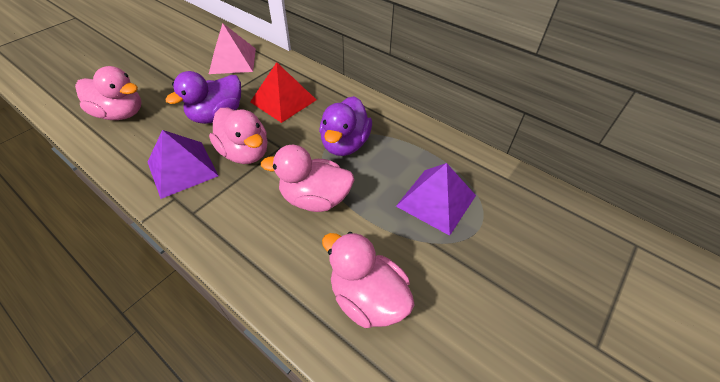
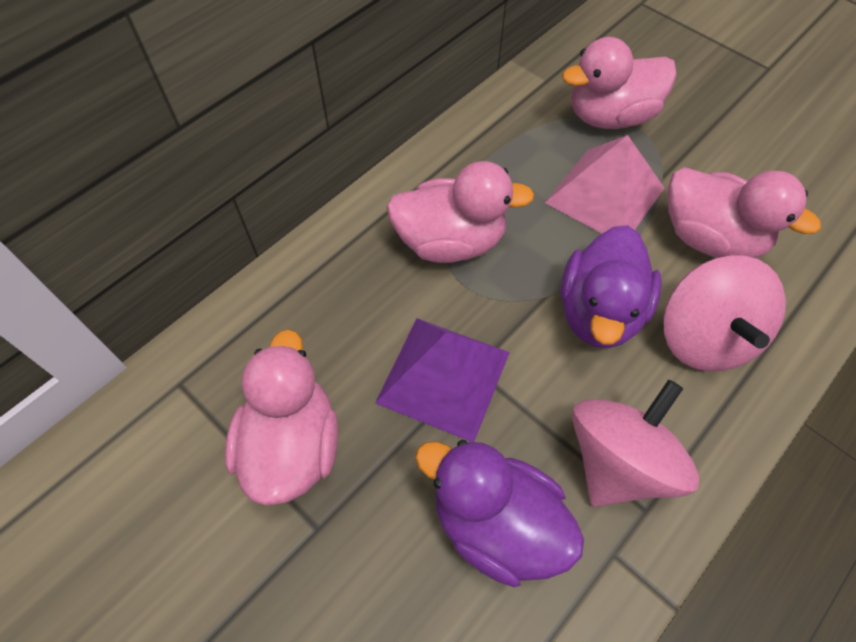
pink spinning top: none = 0 -> [572,380,699,507] [663,255,786,371] = 2
purple pyramid: [148,130,219,199] [396,163,476,236] = 2 -> [375,318,510,442] = 1
red pyramid: [250,62,316,123] = 1 -> none = 0

